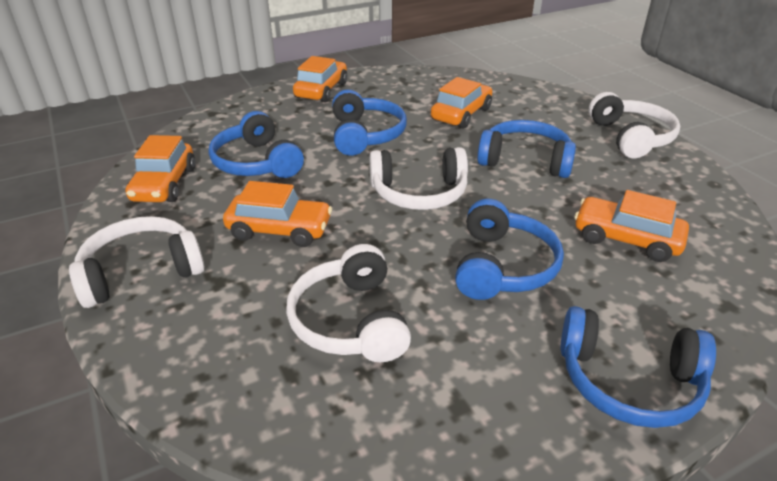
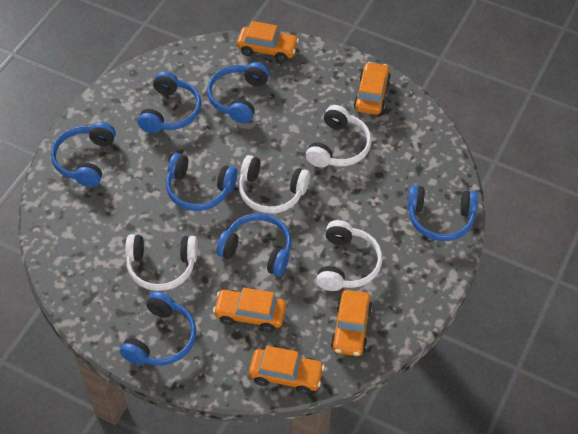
blue headphones: [208,111,304,178] [332,89,407,156] [455,199,564,300] [477,120,576,178] [560,306,716,428] = 5 -> [51,122,116,187] [120,291,196,366] [138,71,201,133] [166,153,237,211] [207,62,270,123] [216,213,291,276] [408,185,478,241] = 7

